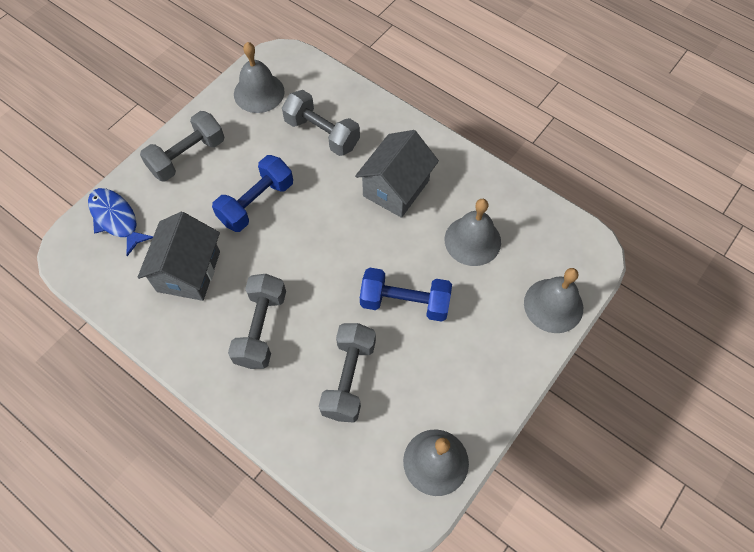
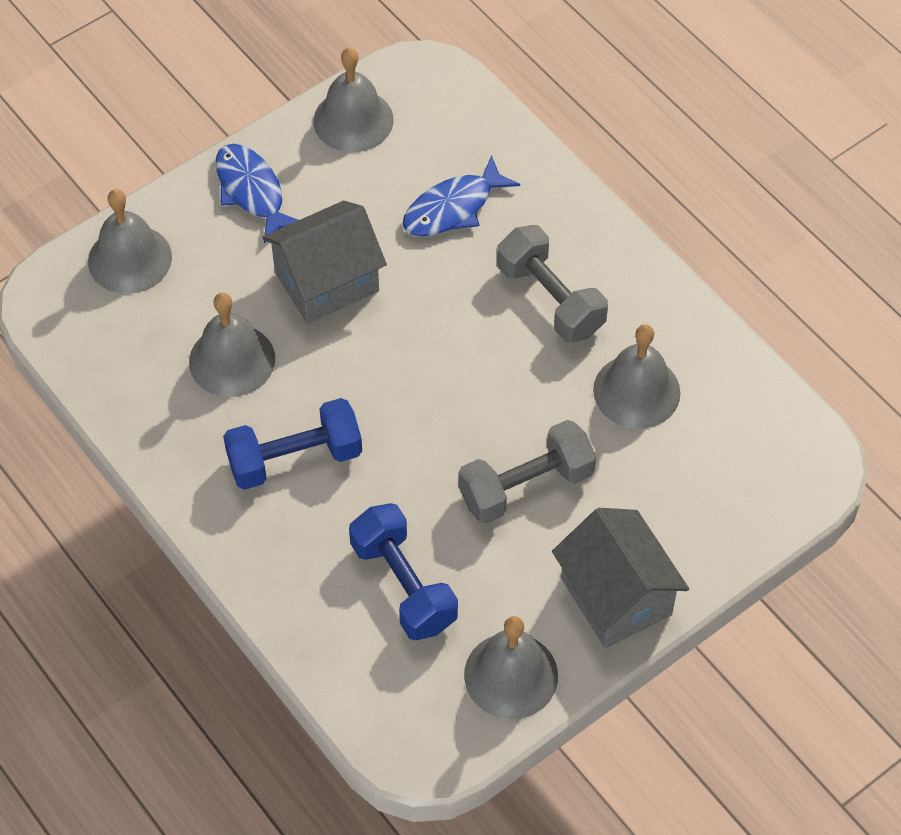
blue fish: [88,188,153,256] = 1 -> [216,144,298,244] [403,155,520,236] = 2
grey bell: [234,42,285,113] [403,430,469,496] [445,199,501,266] [524,268,583,333] = 4 -> [88,189,172,294] [189,293,275,397] [313,48,394,152] [464,616,558,719] [593,324,681,429] = 5
grey dumbbell: [140,111,224,182] [228,274,286,369] [282,90,360,156] [319,323,376,423] = 4 -> [458,420,596,524] [497,225,608,343] = 2

